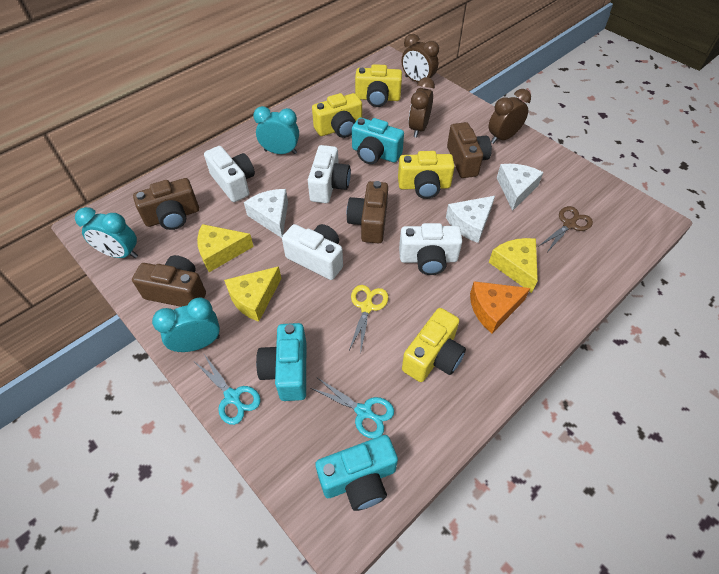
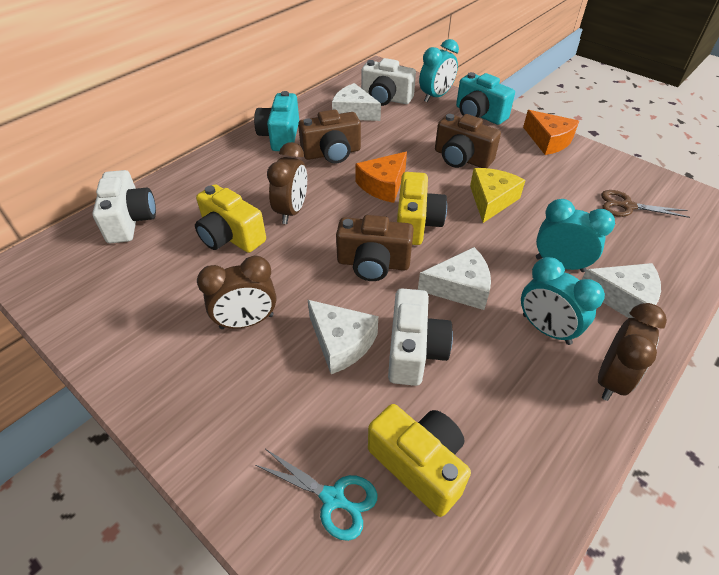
brown camera: [132,255,206,307] [133,178,199,230] [347,181,388,243] [447,122,492,178] = 4 -> [298,109,361,164] [336,215,414,281] [435,114,501,168] = 3
orange cheese: [470,281,531,333] = 1 -> [355,152,407,203] [523,110,579,155] = 2
turquoise camera: [256,323,306,401] [315,435,398,511] [352,118,404,164] = 3 -> [254,91,299,151] [456,72,515,125] = 2
turquoise scissors: [195,354,261,425] [311,378,394,439] = 2 -> [255,449,378,541] = 1
white camera: [204,146,255,202] [282,224,343,280] [308,145,351,203] [399,223,463,275] = 4 -> [92,170,156,243] [361,58,416,106] [388,288,453,386] = 3
white cheese: [244,189,288,238] [446,196,495,243] [497,164,544,211] = 3 -> [308,300,378,374] [332,83,381,121] [418,247,491,310] [582,263,661,318] = 4
yellow camera: [312,93,362,138] [355,64,402,107] [398,151,455,199] [402,308,466,382] = 4 -> [195,184,266,253] [368,404,471,517] [397,172,447,245] = 3
yellow cheese: [197,224,254,272] [224,266,281,322] [489,238,538,293] = 3 -> [470,168,526,223] = 1
yellow scissors: [349,285,388,350] = 1 -> none = 0

